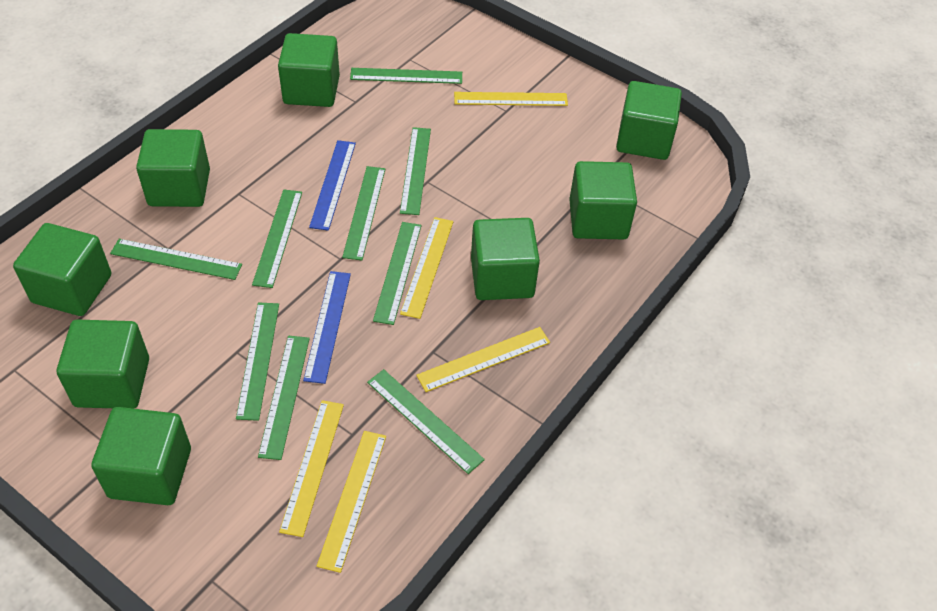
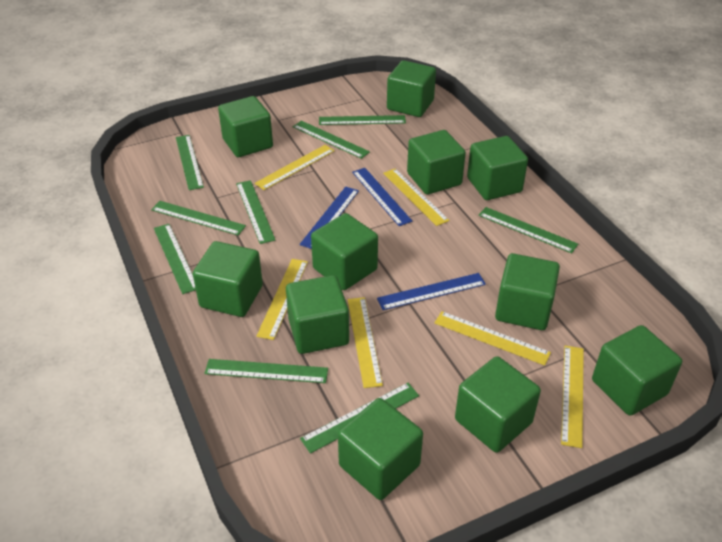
blue ruler: [303,271,351,384] [309,140,356,231] = 2 -> [299,187,359,249] [352,168,413,226] [377,273,486,310] = 3
green cube: [13,223,111,316] [57,320,149,409] [91,407,191,505] [136,129,210,207] [278,33,340,107] [471,218,540,300] [569,161,637,239] [616,81,682,160] = 8 -> [193,241,263,317] [218,96,273,157] [286,275,349,354] [311,213,378,290] [338,398,423,500] [387,60,436,117] [407,130,466,195] [455,356,541,453] [467,136,528,200] [495,253,560,330] [592,325,682,416] = 11
yellow ruler: [279,400,344,537] [317,431,386,573] [400,217,453,319] [416,327,550,392] [454,92,568,106] = 5 -> [255,145,335,190] [256,259,308,340] [348,297,383,388] [383,168,450,226] [434,311,551,366] [561,346,584,448] = 6

